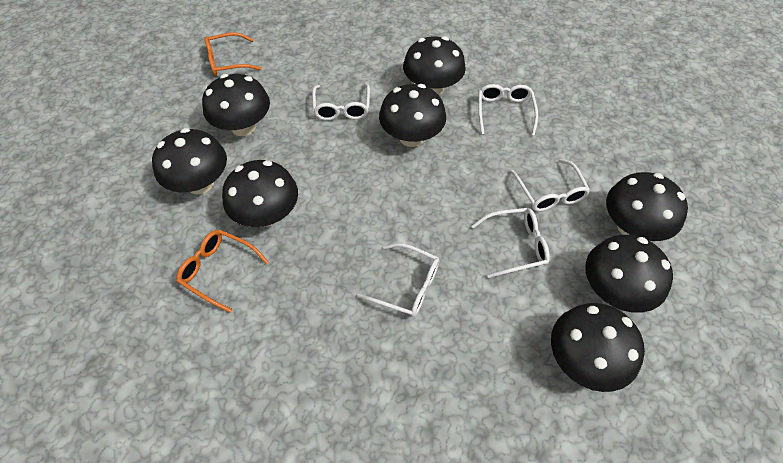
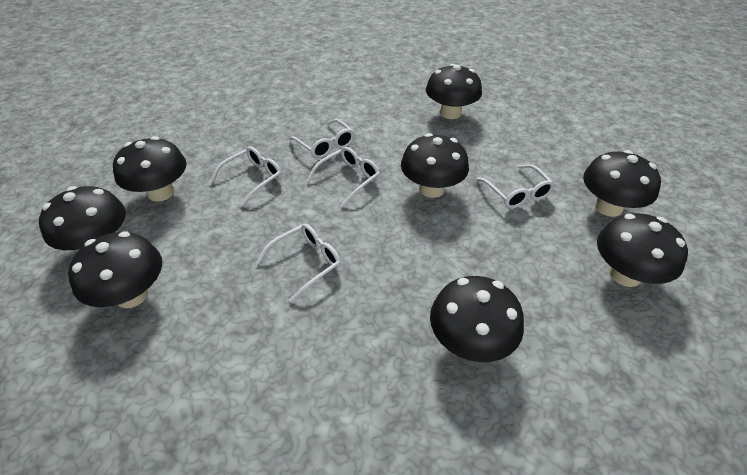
orange glasses: [176,230,269,313] [205,32,262,76] = 2 -> none = 0

